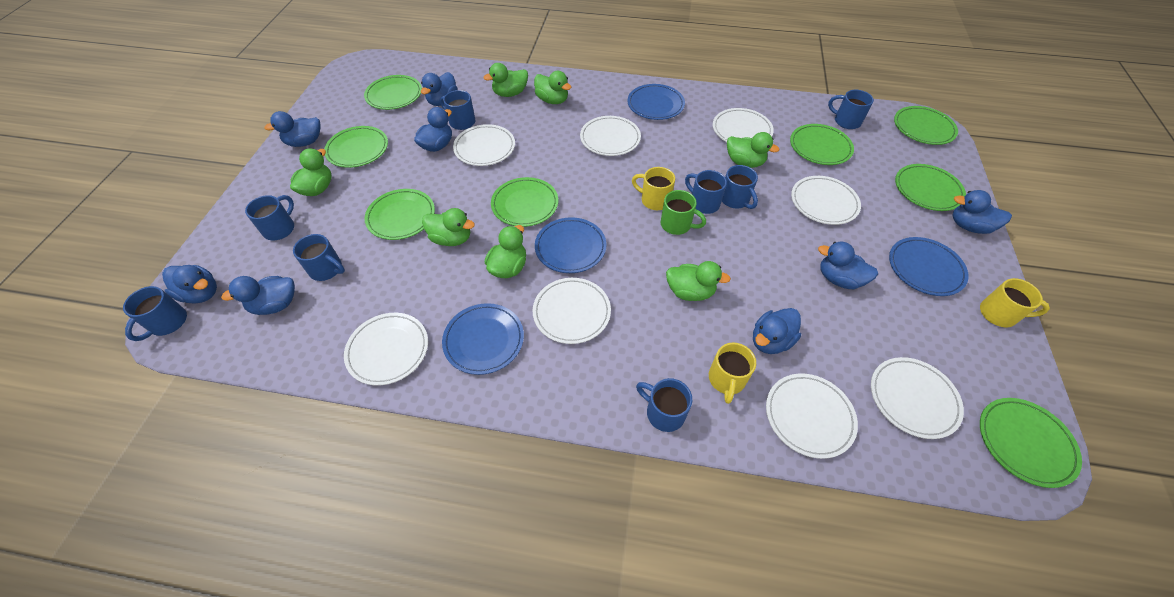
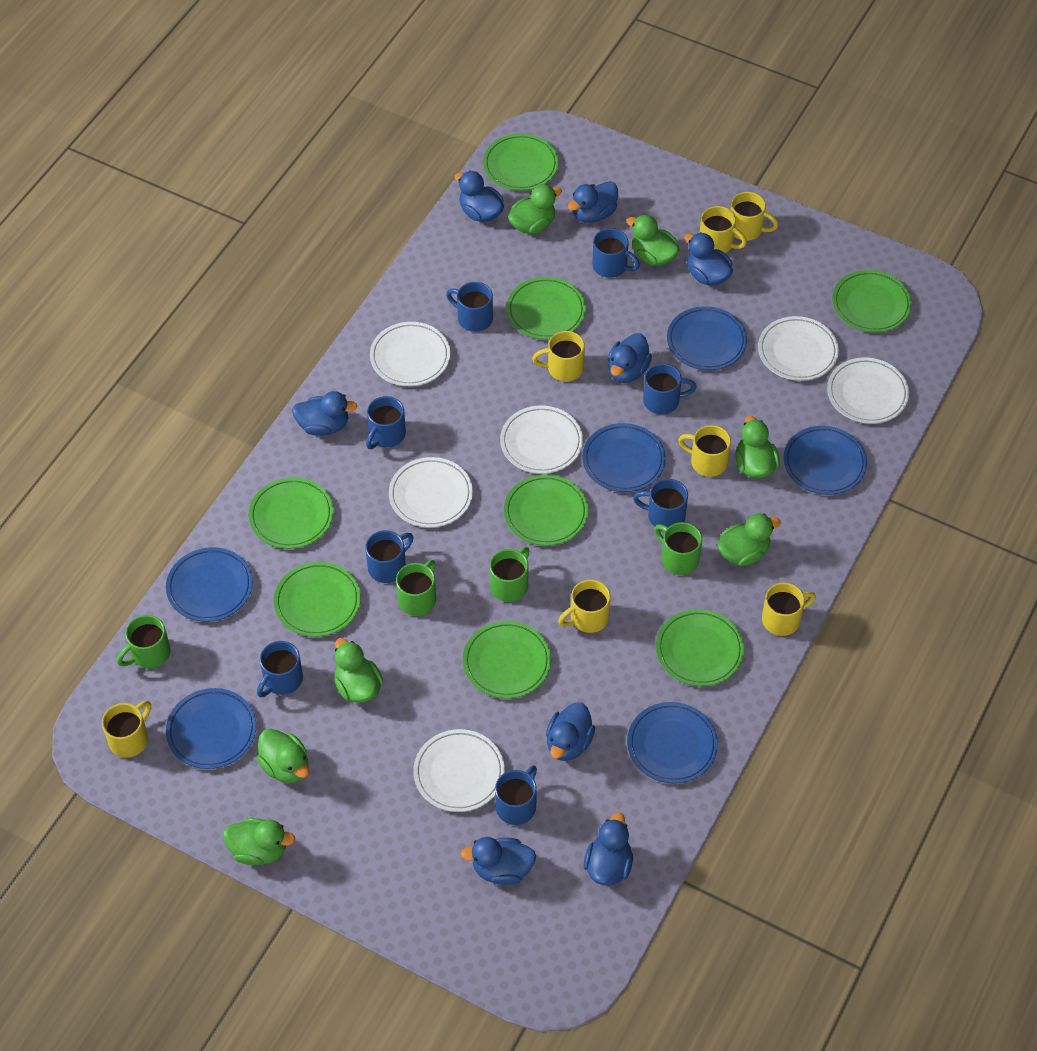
blue plate: [442,303,524,375] [535,217,607,273] [627,84,685,120] [889,237,969,296] = 4 -> [166,547,253,622] [166,688,256,769] [582,423,666,492] [627,702,718,784] [667,306,747,370] [784,426,867,495] = 6
green mug: [661,190,706,235] = 1 -> [117,615,170,669] [396,560,436,616] [490,547,529,602] [654,522,702,575] = 4
white plate: [344,313,428,386] [453,124,515,166] [533,278,611,344] [580,116,641,156] [713,108,774,142] [766,374,858,459] [791,176,861,225] [871,357,964,439] = 8 -> [370,322,450,386] [389,457,473,528] [413,729,505,812] [500,406,583,474] [758,316,839,381] [827,358,909,424] = 6
yellow mug: [632,167,675,210] [709,343,756,404] [980,278,1050,327] = 3 -> [102,701,151,758] [532,331,585,381] [558,580,611,633] [678,425,731,477] [700,206,747,253] [730,192,778,241] [762,583,816,636] = 7

